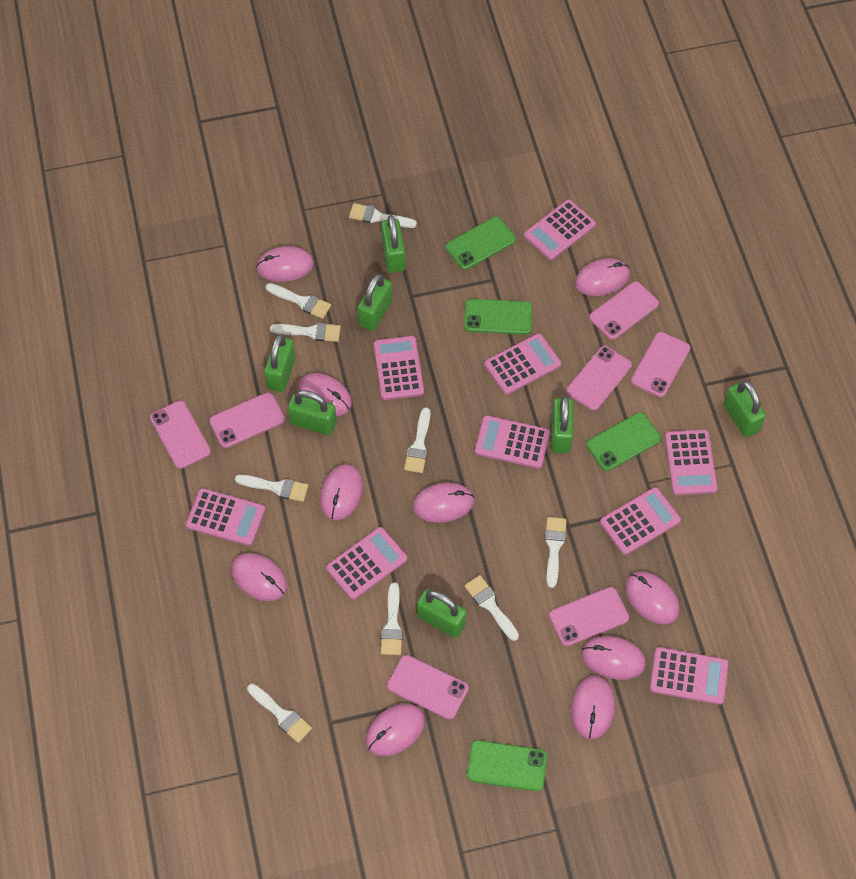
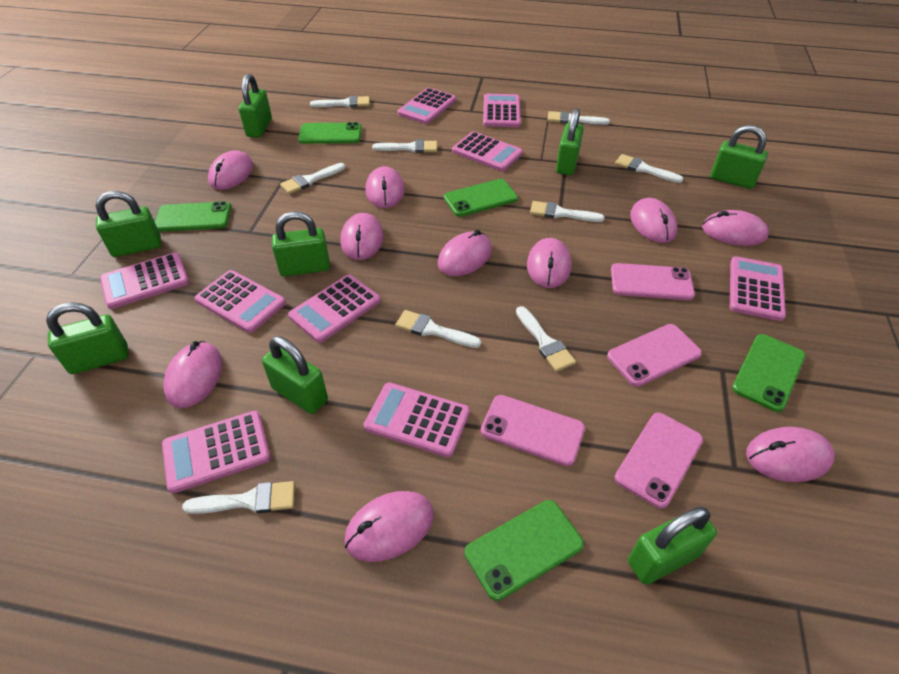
green padlock: [264,334,296,392] [288,390,337,435] [358,274,392,331] [381,215,405,273] [417,589,466,638] [551,395,573,453] [723,381,766,438] = 7 -> [46,302,129,374] [96,191,161,257] [239,74,272,138] [262,337,328,414] [272,211,330,277] [556,108,584,175] [628,507,717,585] [710,125,768,189] = 8
green phone: [446,217,516,270] [464,299,532,335] [467,740,547,791] [586,412,661,471] = 4 -> [155,201,231,232] [298,122,362,144] [444,179,518,217] [465,500,584,601] [732,334,805,412] = 5
pink phone: [150,400,211,469] [209,392,285,448] [387,655,469,719] [549,587,629,646] [566,346,632,411] [589,281,659,340] [631,332,690,397] = 7 -> [481,395,585,466] [607,324,702,387] [611,263,695,300] [615,413,703,509] = 4

